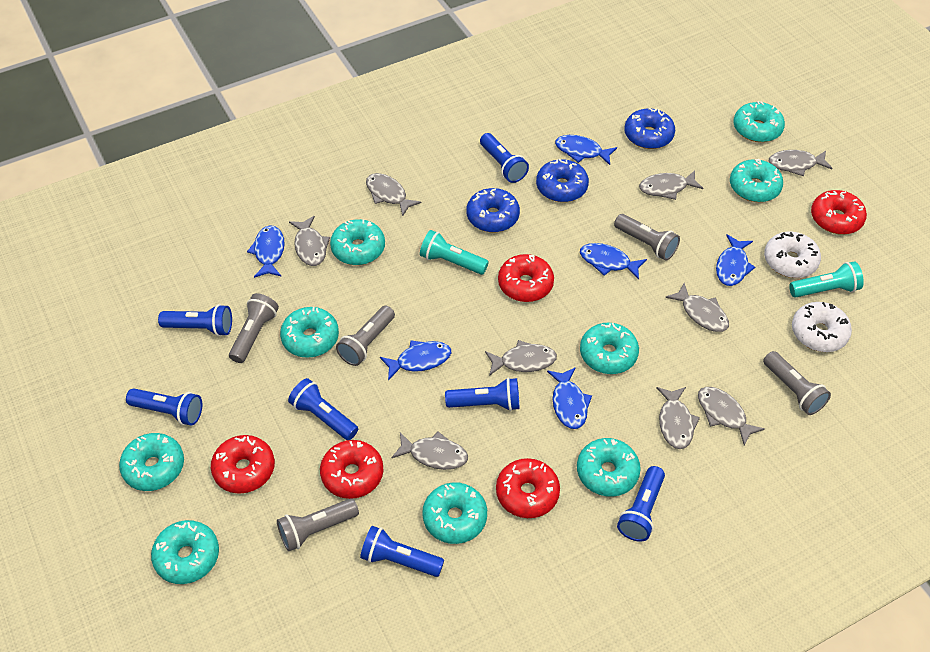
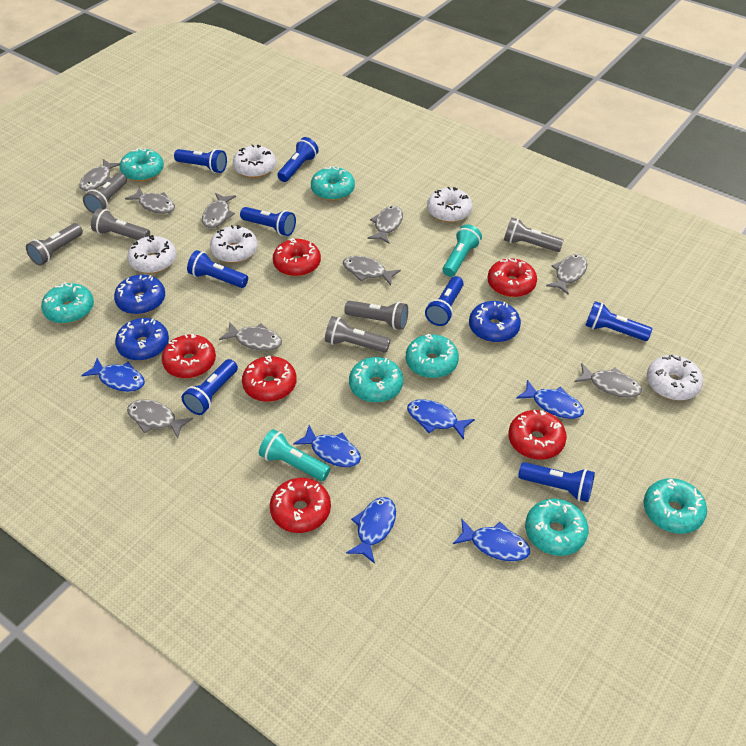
blue flashlight: [126,388,202,426] [158,304,232,336] [288,378,358,440] [360,526,444,577] [445,378,519,411] [480,133,529,183] [617,466,665,542] = 7 -> [174,149,227,173] [182,359,238,415] [187,250,248,288] [240,207,296,236] [277,137,319,182] [425,276,464,326] [518,462,595,502] [585,301,652,341] = 8
grey flashlight: [229,293,279,363] [277,498,359,551] [336,306,395,366] [614,214,680,261] [763,351,831,415] = 5 -> [26,223,83,266] [83,173,127,213] [91,208,150,240] [325,316,390,353] [344,301,408,330] [504,217,564,252] = 6
red donut: [211,435,275,494] [320,440,383,499] [496,458,560,518] [498,254,554,302] [811,190,867,235] = 5 -> [162,334,216,378] [242,356,297,402] [270,478,331,533] [273,238,321,276] [488,258,537,297] [508,410,567,460] = 6
turquoise donut: [119,433,184,491] [151,520,219,584] [280,307,339,358] [330,219,385,265] [422,482,487,544] [577,438,641,497] [580,322,639,374] [730,159,783,202] [734,101,785,142] = 9 -> [41,283,94,324] [120,148,164,181] [311,166,355,201] [349,357,403,403] [406,334,459,378] [525,499,588,556] [644,478,707,534] = 7
white donut: [764,232,821,278] [792,302,852,352] = 2 -> [127,235,176,274] [210,225,258,263] [233,145,276,178] [427,187,473,222] [647,354,703,401] = 5

